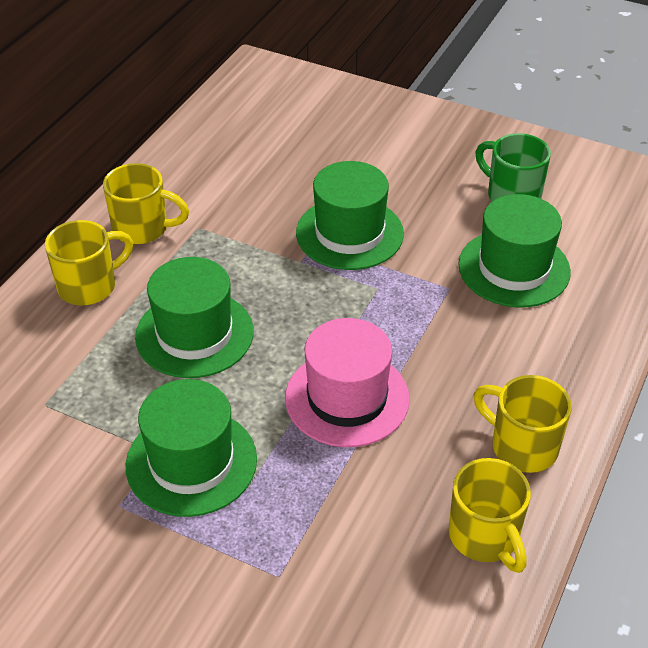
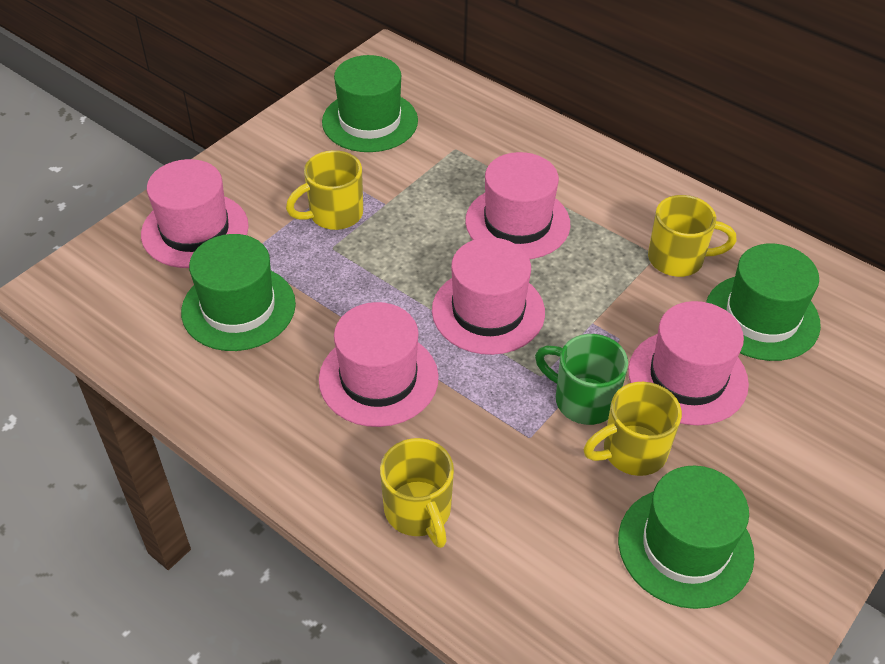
pink hat: [285,318,410,447] = 1 -> [141,159,249,268] [319,302,439,427] [432,237,545,355] [465,152,570,259] [628,301,749,425] = 5

